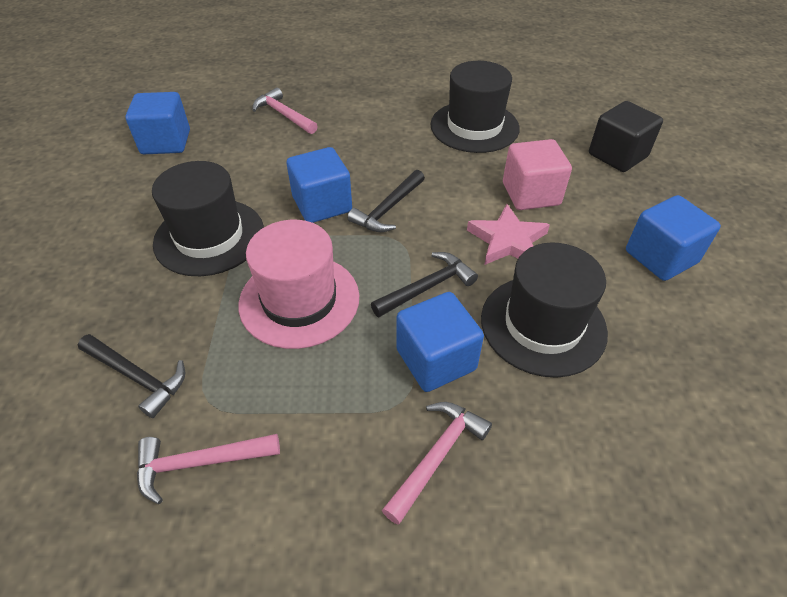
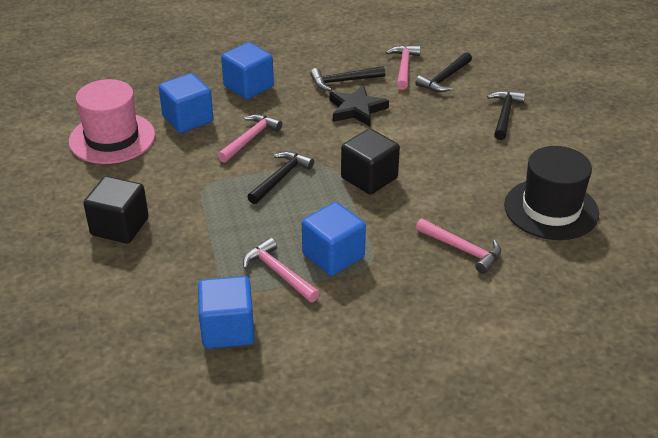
black cube: [589,101,663,172] = 1 -> [84,176,149,243] [341,129,400,195] = 2
black hammer: [78,334,185,418] [348,170,425,232] [371,252,478,317] = 3 -> [247,151,314,204] [310,66,385,91] [415,52,472,92] [487,91,525,140] = 4
black hat: [152,161,264,276] [430,61,520,153] [481,242,608,378] = 3 -> [504,146,599,240] = 1
black star: none = 0 -> [329,85,389,126] = 1
pink cube: [503,139,572,210] = 1 -> none = 0
pink hammer: [137,434,280,504] [252,87,318,134] [382,402,492,525] = 3 -> [217,114,282,163] [243,238,320,302] [386,45,421,90] [416,218,501,274] = 4
pink star: [467,204,550,265] = 1 -> none = 0

